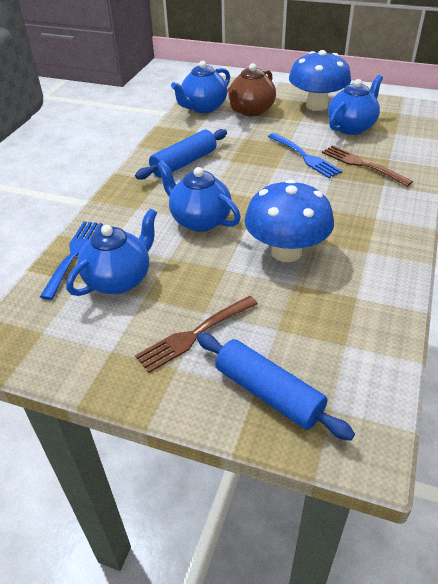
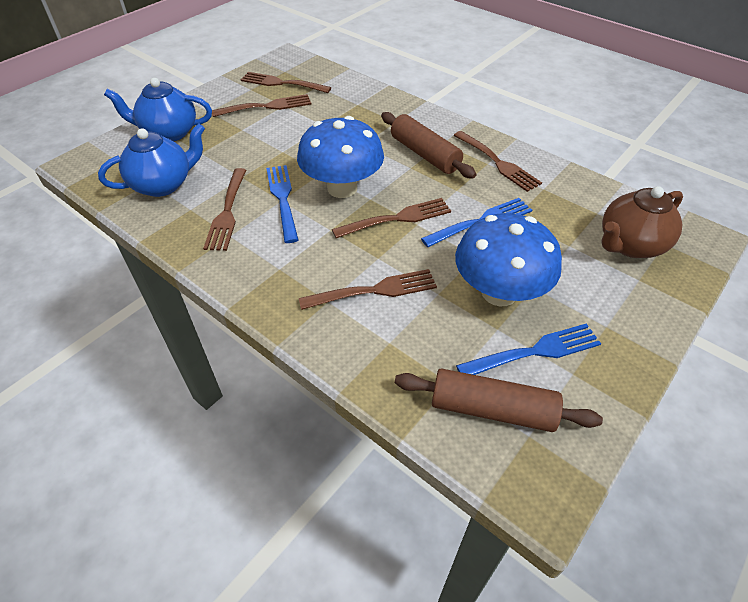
blue fork: [40,221,103,300] [268,133,342,178] = 2 -> [266,165,299,243] [421,198,532,247] [456,323,601,375] = 3
blue rolling pin: [135,129,227,180] [197,333,355,441] = 2 -> none = 0
blue teapot: [66,208,157,296] [157,160,241,232] [171,61,230,113] [328,75,383,135] = 4 -> [98,123,205,197] [104,78,212,141] = 2
brown fork: [135,296,258,373] [322,145,413,187] = 2 -> [203,168,246,251] [212,94,312,117] [241,72,331,93] [299,269,437,310] [332,198,451,238] [453,131,542,192] = 6
brown rolling pin: none = 0 -> [381,112,476,179] [395,368,603,432] = 2

